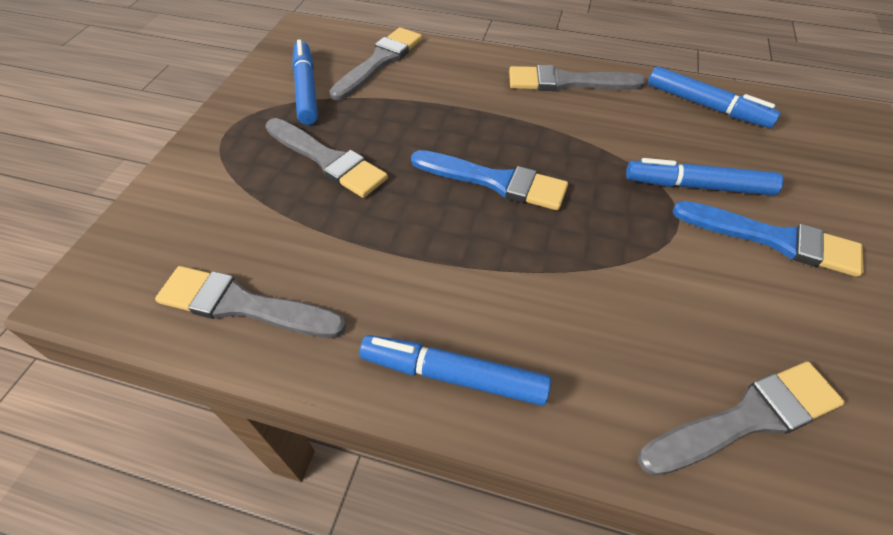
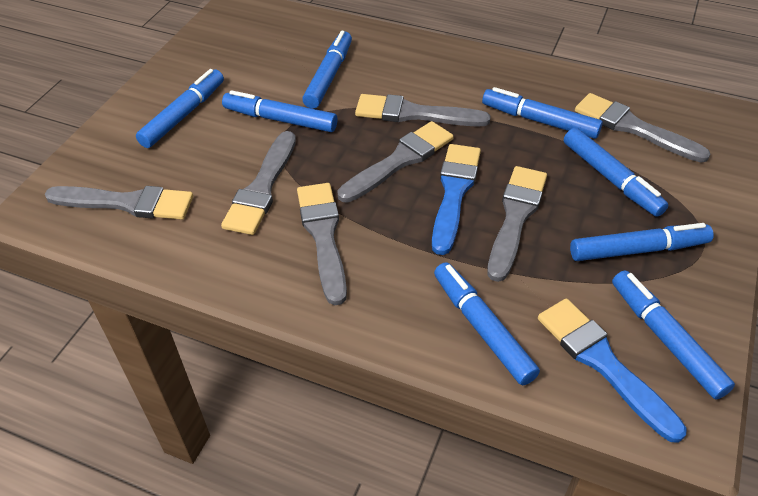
blue marker: [292,39,318,125] [360,335,551,406] [626,158,784,196] [648,66,781,128] = 4 -> [136,69,224,148] [222,90,338,132] [302,31,352,109] [434,262,540,385] [482,87,603,139] [564,128,668,217] [570,223,714,261] [612,270,735,400] = 8
grey brush: [155,266,347,338] [266,118,388,198] [329,27,422,101] [509,65,646,91] [638,362,845,476] = 5 -> [45,186,193,220] [221,131,296,235] [297,183,347,305] [337,121,454,203] [355,94,491,127] [487,166,547,282] [575,93,711,163] = 7

